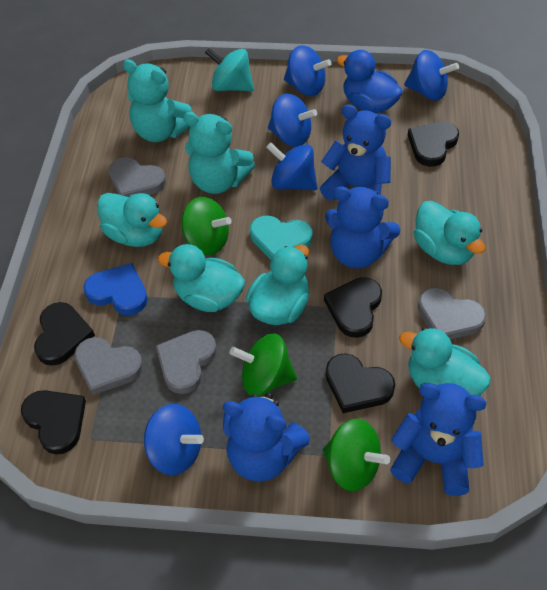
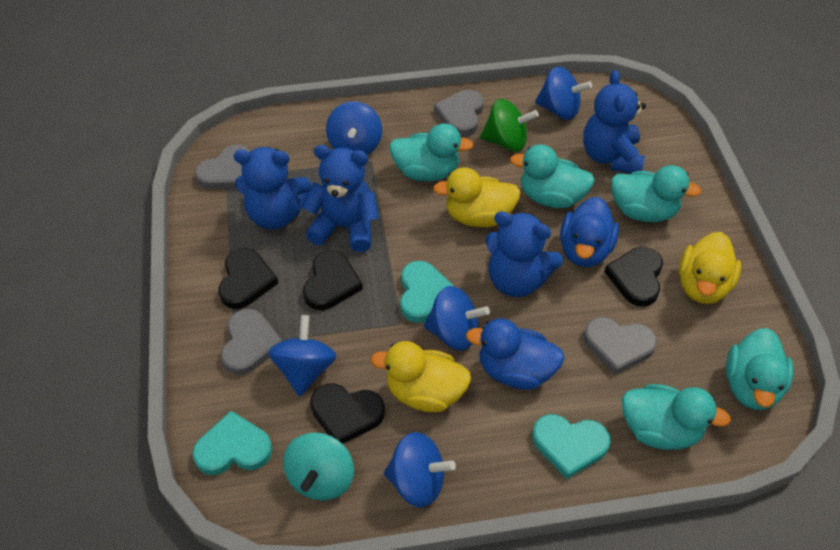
black heart: [21,390,86,455] [34,302,95,366] [324,277,382,338] [326,353,395,413] [408,122,459,167] = 5 -> [218,248,278,309] [303,250,363,310] [310,384,385,444] [604,247,663,307] = 4
blue duck: [337,50,403,113] = 1 -> [466,318,565,390] [560,197,619,267] = 2
blue heart: [84,263,148,315] = 1 -> none = 0
green spinning top: [181,197,232,255] [230,334,297,396] [323,419,390,491] = 3 -> [480,99,539,152] = 1
turquoise heart: [250,216,312,260] = 1 -> [192,411,273,475] [400,261,455,323] [532,414,611,479] = 3
turquoise teddy bear: [123,59,193,142] [183,112,255,194] = 2 -> none = 0
yellow duck: none = 0 -> [370,341,471,412] [433,167,521,227] [679,232,741,304] = 3

